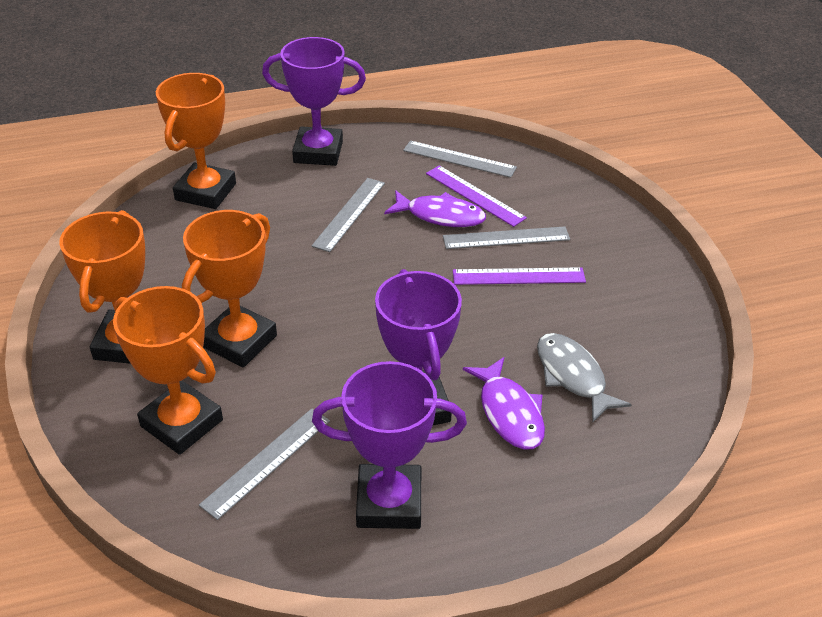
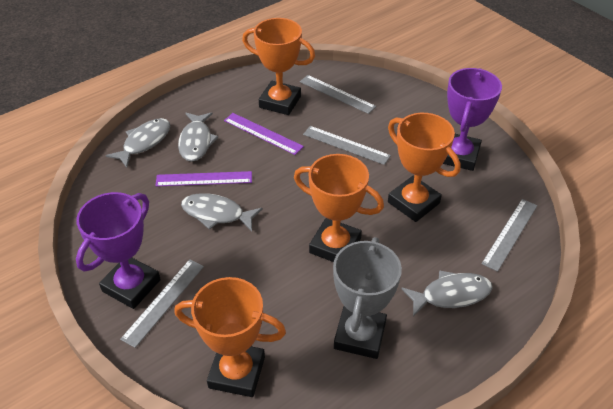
grey fish: [537,333,632,422] = 1 -> [106,118,170,168] [178,112,218,162] [181,193,263,231] [401,270,492,317] = 4
grey trophy: none = 0 -> [333,237,402,359] = 1
purple fish: [384,190,486,227] [463,357,545,450] = 2 -> none = 0
purple trophy: [262,37,366,166] [312,361,467,529] [375,269,462,425] = 3 -> [76,192,161,309] [443,68,502,171] = 2

